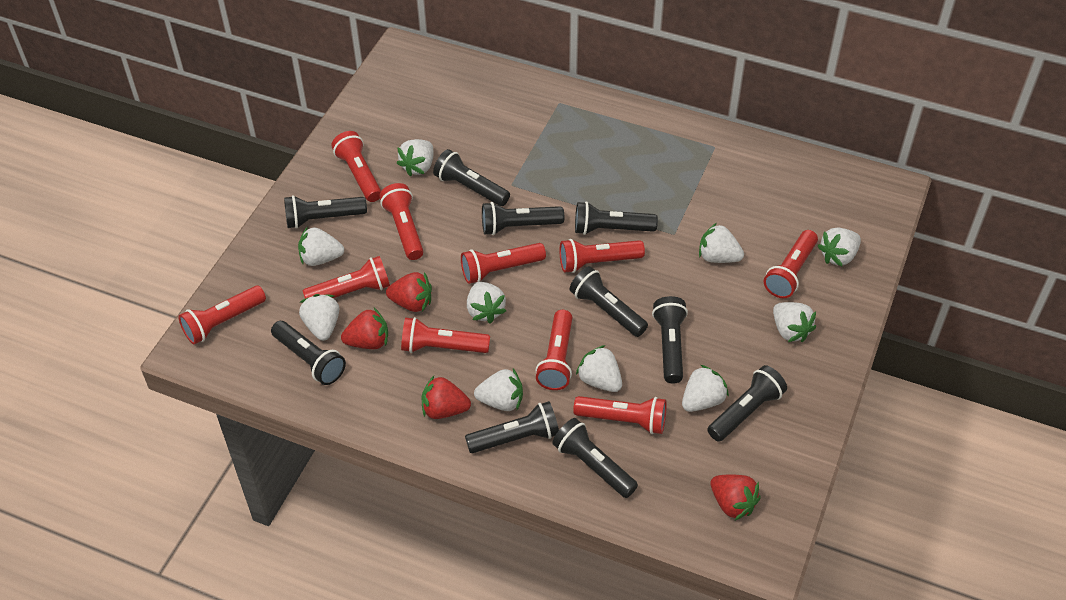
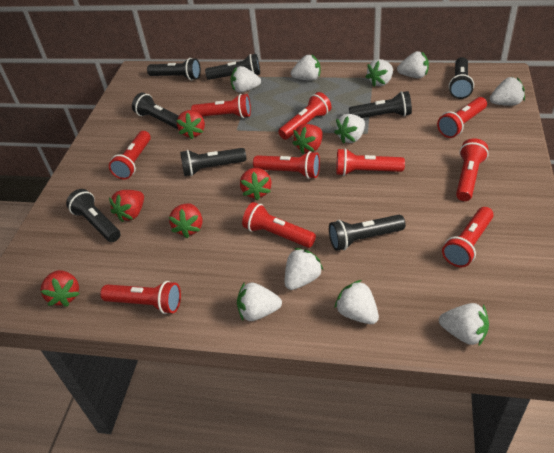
black flashlight: [271,321,346,385] [284,195,367,229] [433,149,510,206] [465,401,559,453] [482,202,564,235] [552,418,638,498] [570,266,648,337] [575,201,658,235] [652,296,688,383] [707,365,787,442] = 10 -> [66,189,120,242] [132,93,178,129] [147,58,201,81] [180,148,246,176] [205,54,260,80] [329,215,405,251] [349,91,412,118] [449,57,474,99] = 8
red strawberry: [341,308,388,349] [386,272,432,312] [422,376,471,419] [710,474,760,520] = 4 -> [41,270,80,307] [109,190,144,222] [169,203,202,238] [176,110,205,139] [240,168,271,201] [292,124,323,154] = 6

